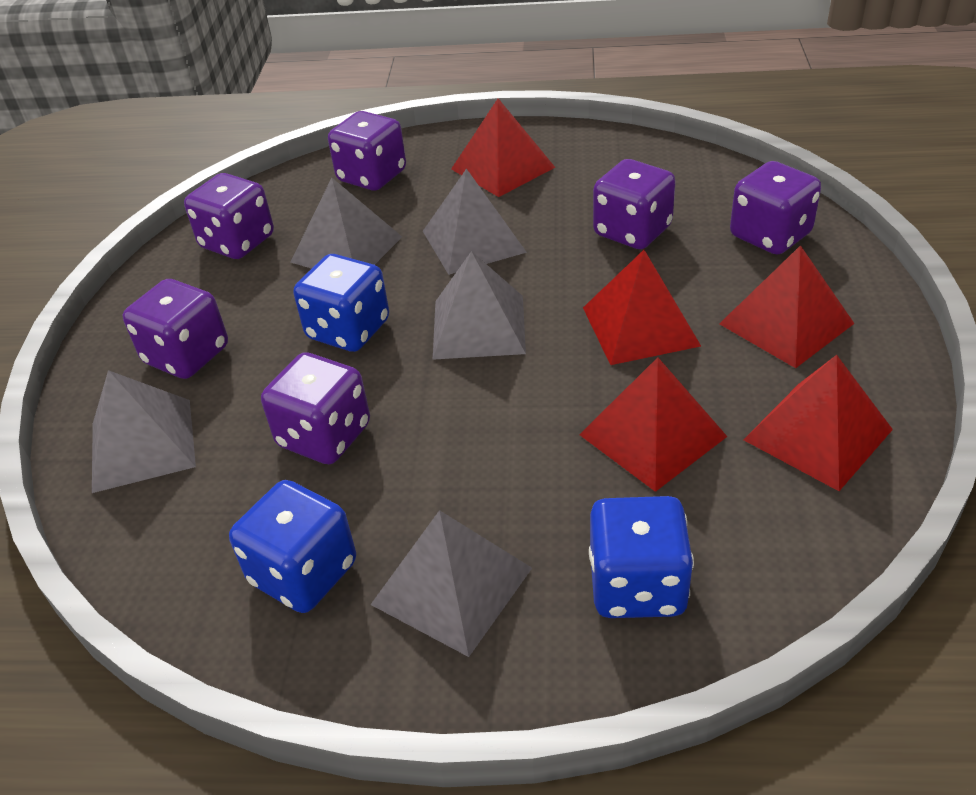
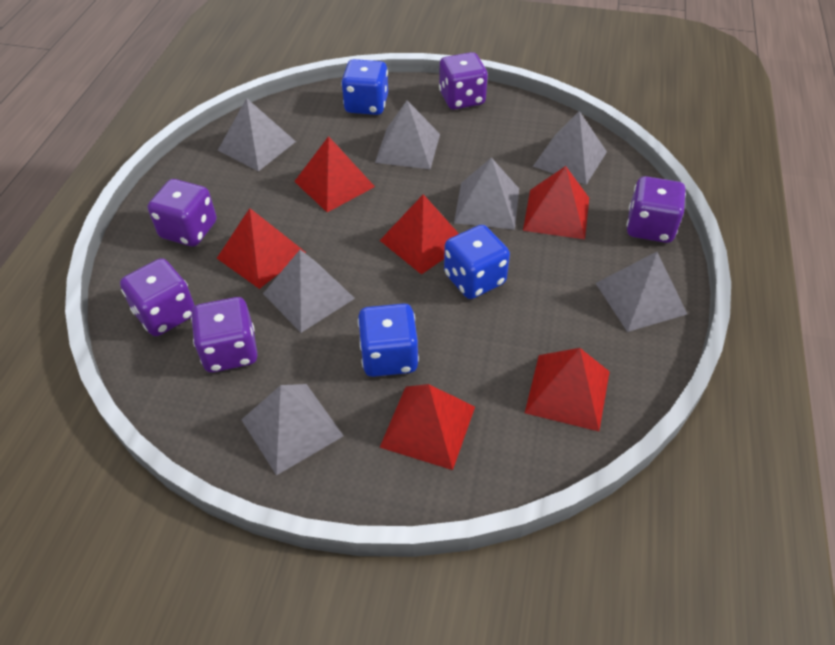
grey pyramid: [92,370,196,493] [291,178,402,269] [370,510,532,657] [423,169,527,275] [433,251,526,360] = 5 -> [217,98,296,171] [241,384,344,475] [263,250,355,333] [375,100,440,169] [454,157,519,230] [533,111,607,185] [596,252,687,332] = 7
purple dice: [123,279,228,379] [184,173,274,259] [261,352,370,464] [328,111,406,191] [593,159,676,249] [730,161,821,255] = 6 -> [120,258,195,336] [148,179,217,247] [191,297,258,373] [439,52,488,110] [626,176,686,243] = 5
red pyramid: [451,98,555,197] [579,357,727,492] [583,250,701,365] [719,245,855,368] [743,355,893,491] = 5 -> [217,208,306,289] [294,136,375,212] [379,384,475,470] [380,194,459,275] [523,166,589,239] [525,348,610,431] = 6

